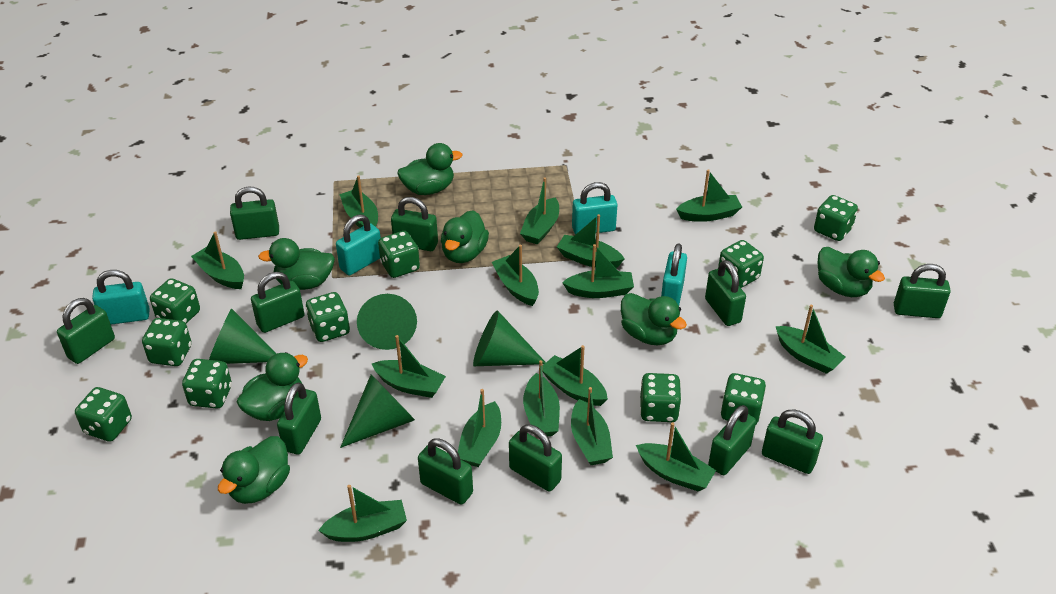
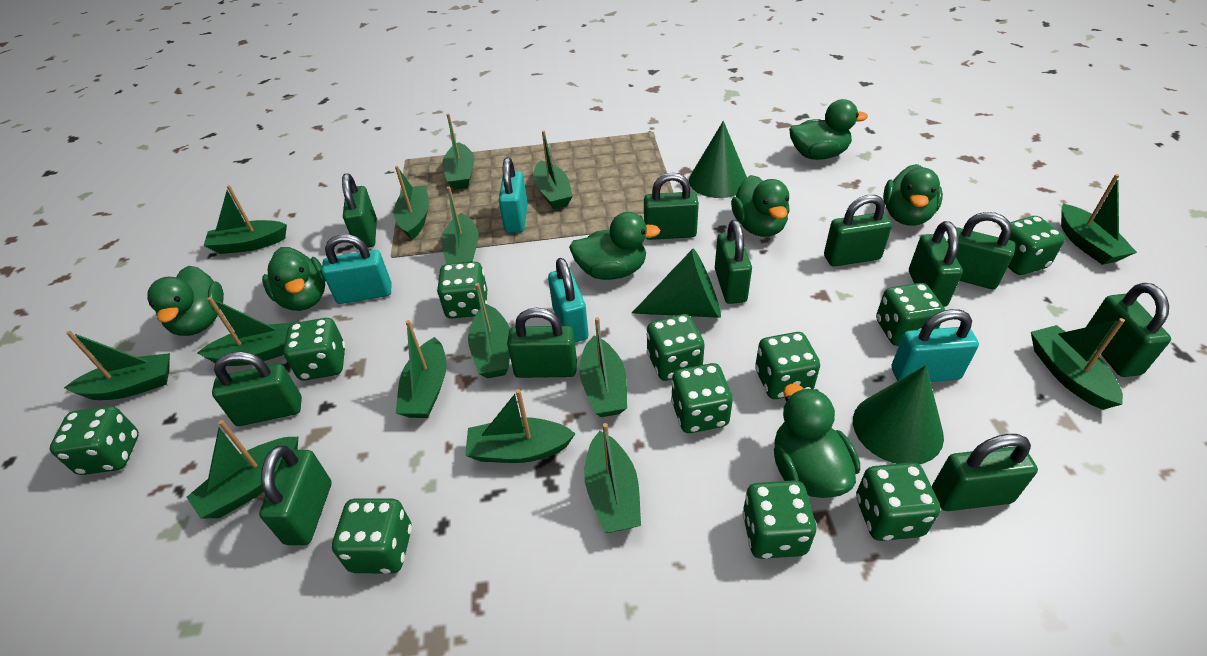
green cone: [209,308,277,364] [340,375,415,448] [357,294,417,350] [473,310,546,366] = 4 -> [632,249,721,318] [689,121,747,198] [853,365,944,464] = 3
green dice: [75,387,132,442] [142,318,192,366] [150,278,200,324] [182,359,232,408] [306,292,350,342] [378,231,420,278] [640,373,681,422] [718,240,764,288] [721,373,766,424] [814,195,858,241] = 10 -> [50,406,139,475] [284,318,345,380] [332,498,412,574] [437,262,487,318] [647,314,705,381] [671,363,733,433] [742,480,817,559] [755,332,820,399] [856,462,941,541] [876,283,945,346] [999,216,1065,275] = 11

